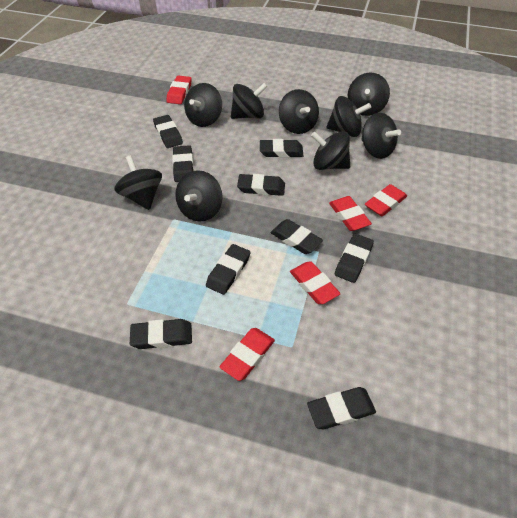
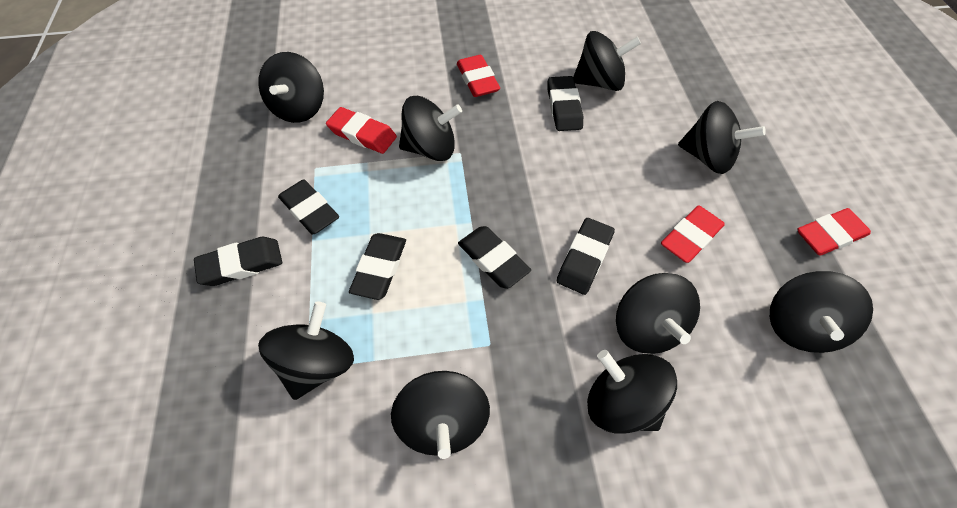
black eraser: [130,319,192,349] [153,115,183,148] [172,145,194,182] [206,244,250,295] [237,174,285,196] [260,139,303,158] [270,219,323,254] [307,387,376,429] [335,234,374,283] = 9 -> [194,237,282,286] [278,179,339,235] [349,233,406,300] [458,226,531,289] [548,76,583,131] [557,218,615,295] = 6
red eraser: [166,76,192,104] [220,328,275,381] [290,261,341,304] [329,196,372,231] [365,184,407,216] = 5 -> [326,107,397,154] [457,55,500,97] [661,206,725,263] [797,208,871,256] = 4

